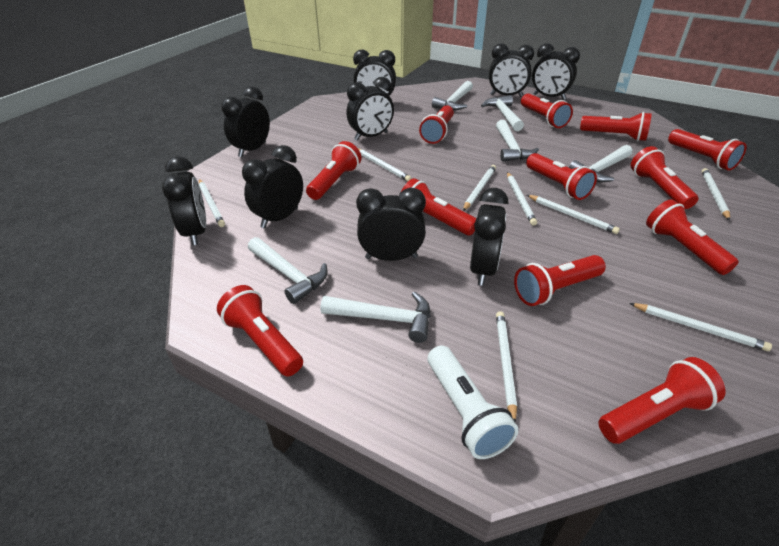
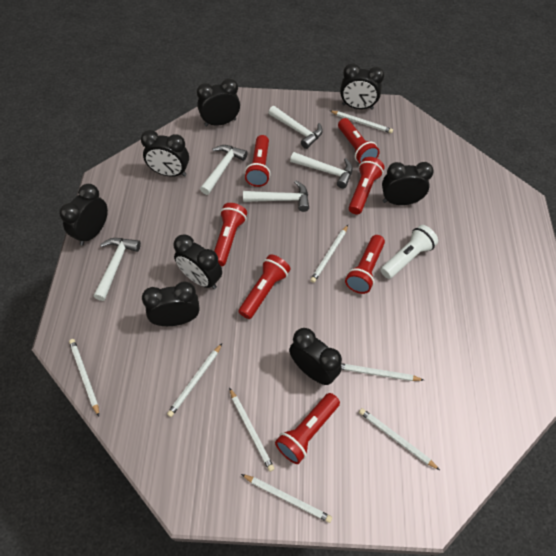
black clock: [162,156,206,246] [221,86,270,157] [242,145,303,228] [346,77,394,141] [353,50,396,96] [356,188,426,261] [470,188,508,286] [489,44,534,97] [532,43,580,100] = 9 -> [59,184,108,246] [141,130,189,177] [142,282,200,326] [174,234,222,289] [197,78,240,127] [289,328,342,385] [340,63,384,110] [382,162,434,205] = 8
red flashlight: [217,285,303,376] [306,141,361,200] [401,178,476,235] [419,105,454,144] [514,255,606,306] [521,93,573,128] [526,153,597,200] [580,112,652,141] [598,357,726,444] [631,146,698,209] [646,199,739,275] [668,129,747,171] = 12 -> [214,203,247,266] [239,254,290,319] [245,135,270,187] [275,393,340,464] [338,118,380,163] [345,235,385,294] [349,157,384,215] = 7
white hammer: [248,237,328,304] [320,291,431,343] [432,81,473,110] [481,95,524,131] [496,120,539,162] [569,145,633,182] = 6 -> [93,238,141,301] [200,145,248,195] [243,181,309,212] [268,106,323,149] [290,152,353,188] = 5

